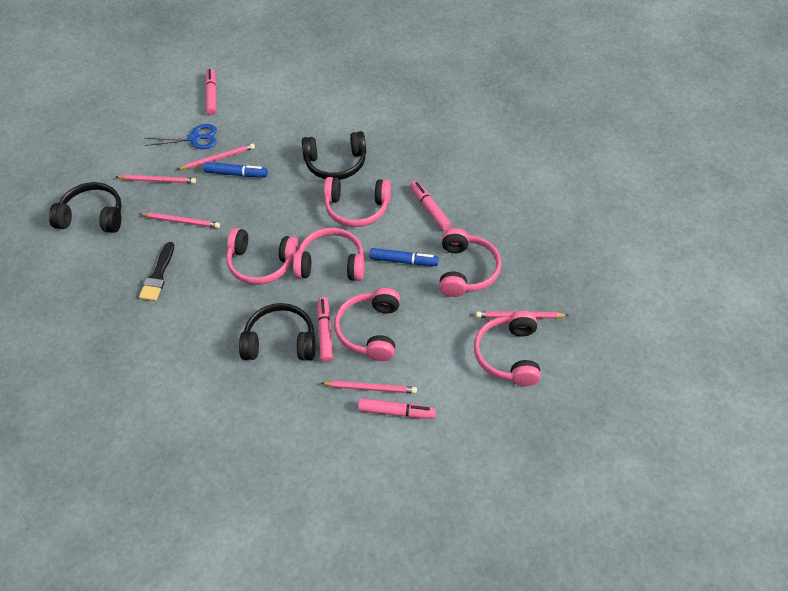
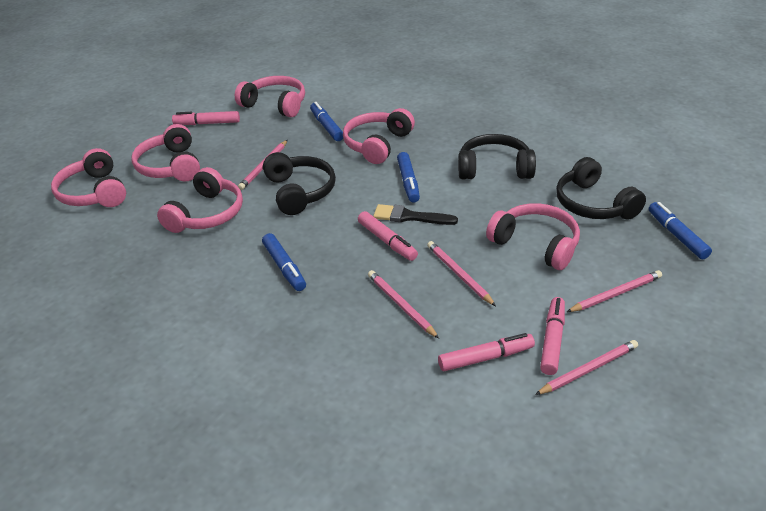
blue marker: [204,162,268,178] [370,248,439,266] = 2 -> [262,233,306,291] [310,102,343,141] [397,152,420,203] [649,202,712,259] = 4
blue scissors: [145,124,217,149] = 1 -> none = 0

